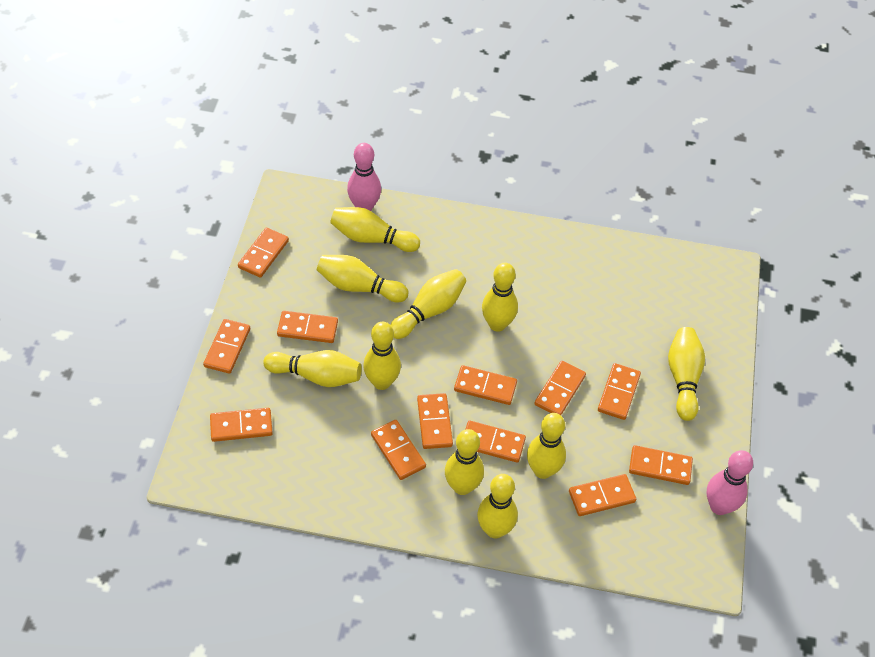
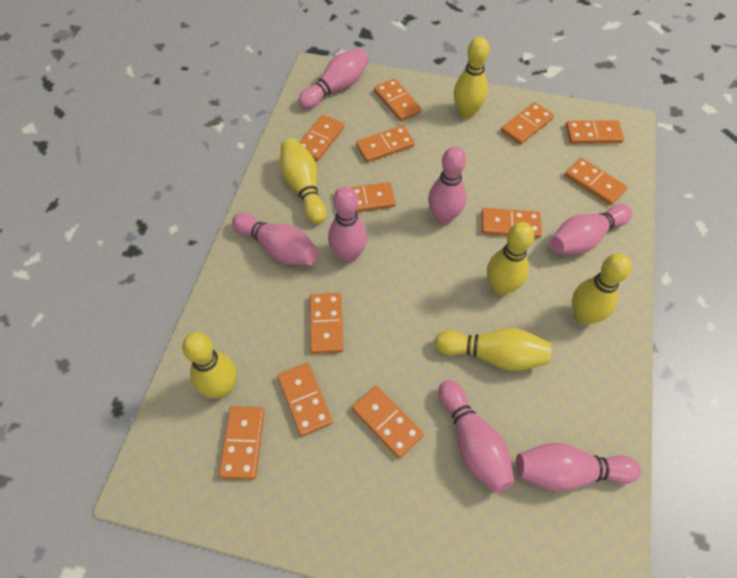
pink bowling pin: [347,143,381,211] [707,450,753,515] = 2 -> [232,213,319,265] [298,48,369,109] [328,187,367,263] [428,146,466,225] [438,380,515,493] [515,443,641,492] [550,204,632,254] = 7
yellow bowling pin: [263,350,362,387] [317,255,408,302] [330,207,420,252] [363,322,401,390] [390,269,466,339] [445,429,484,495] [477,474,518,538] [482,263,518,332] [527,413,566,479] [668,327,705,421] = 10 -> [182,332,237,398] [280,138,327,224] [434,328,551,371] [454,37,489,119] [487,222,534,296] [572,253,631,325] = 6

